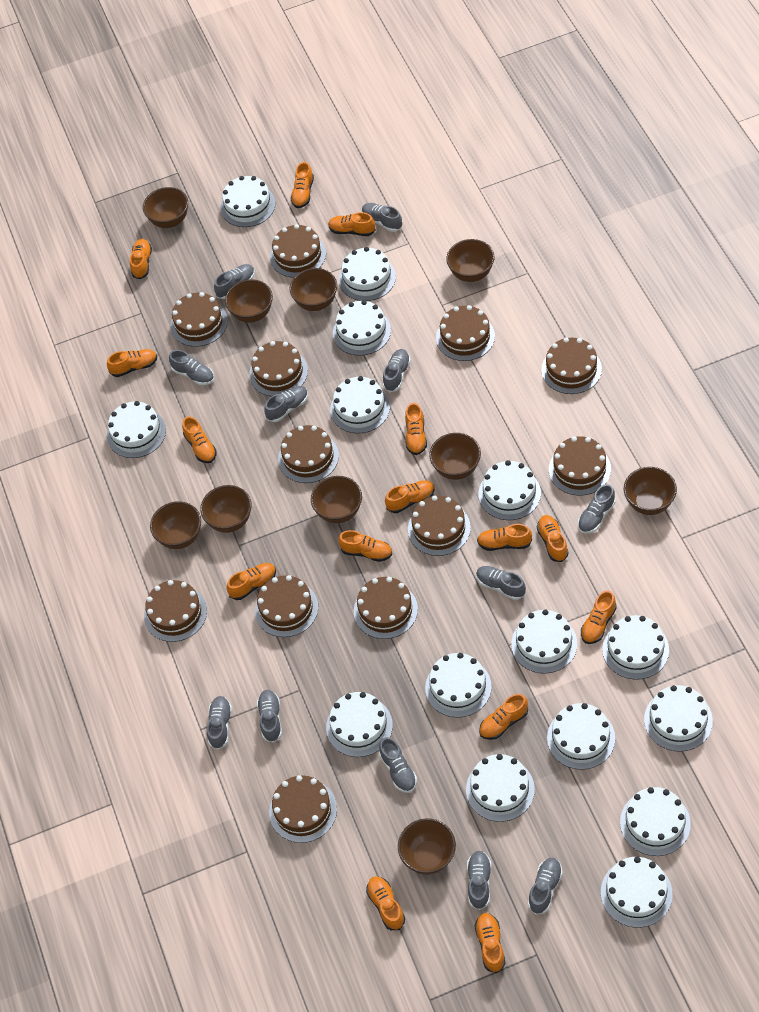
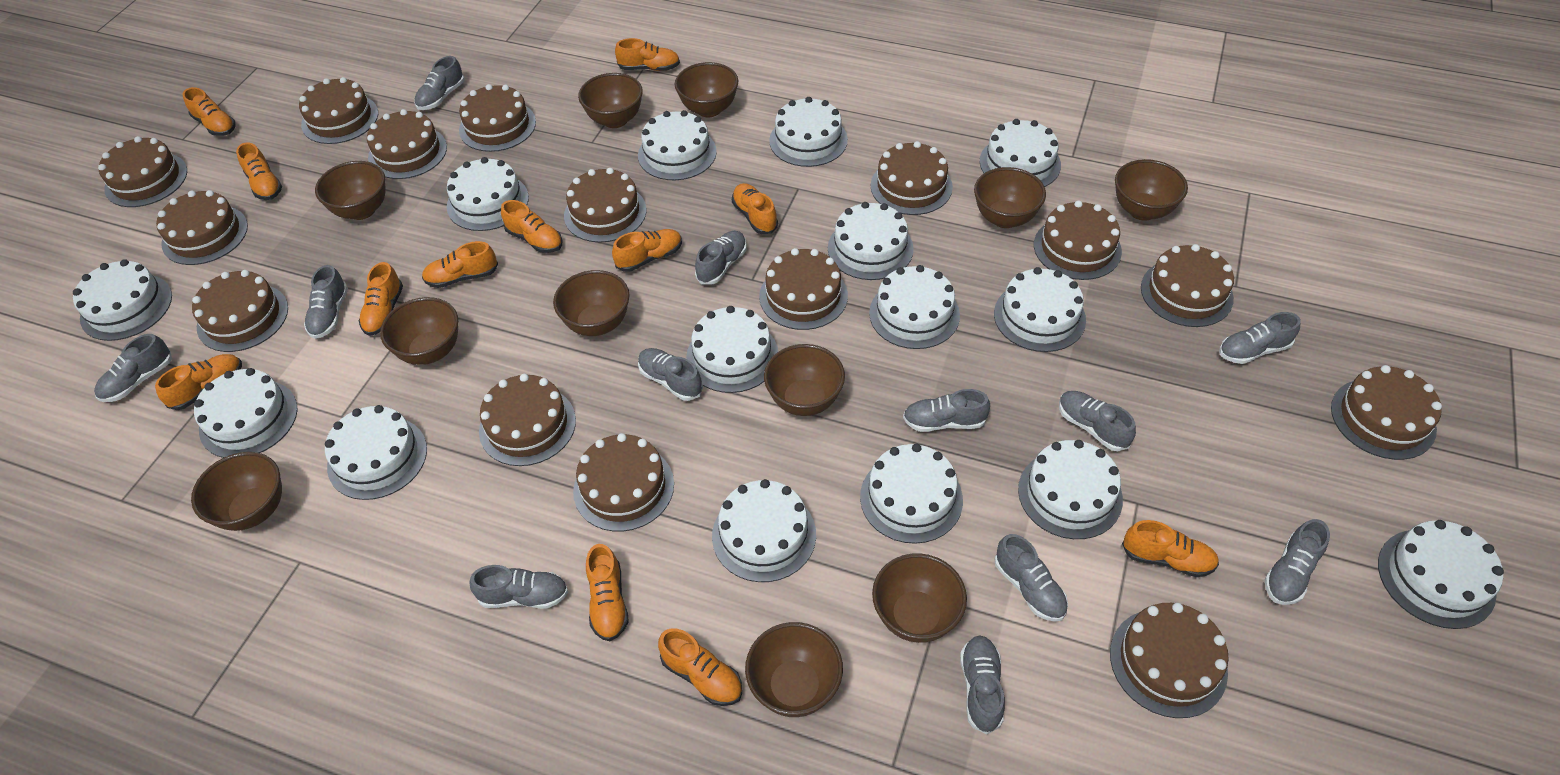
brown bowl: [143,187,188,228] [150,501,201,549] [200,485,252,533] [225,279,273,323] [290,268,337,311] [311,476,362,524] [398,818,456,875] [429,433,481,480] [446,239,494,282] [624,467,677,515] = 10 -> [191,452,282,531] [315,161,386,220] [380,297,458,365] [553,270,630,336] [578,73,643,128] [674,62,738,117] [745,622,843,717] [764,344,845,416] [872,553,967,643] [974,167,1046,228] [1115,159,1188,221] = 11
brown cake: [144,580,207,642] [170,292,228,347] [249,341,308,396] [255,575,318,637] [269,775,337,843] [270,224,326,278] [278,425,339,483] [354,577,418,639] [408,495,471,556] [436,305,495,361] [541,338,602,394] [549,436,611,496] = 12 -> [98,136,187,207] [156,190,248,265] [192,270,288,352] [299,77,378,144] [367,109,447,179] [459,84,536,152] [479,374,576,466] [564,168,646,242] [573,433,674,532] [759,248,848,330] [871,141,953,215] [1034,201,1122,280] [1110,603,1229,718] [1141,244,1234,327] [1331,365,1442,460] = 15
orange shoe: [107,349,157,377] [130,239,152,279] [182,417,217,463] [227,563,276,600] [290,162,314,208] [328,212,376,236] [338,530,392,562] [366,876,405,930] [385,481,435,513] [405,403,427,455] [474,913,505,973] [477,524,532,551] [479,694,528,740] [537,515,568,562] [581,590,617,644] = 15 -> [155,354,242,410] [183,87,236,136] [236,143,282,200] [359,262,403,336] [422,241,498,288] [501,200,562,253] [586,544,629,641] [612,229,682,272] [615,38,680,71] [658,628,742,706] [732,183,778,234] [1122,520,1219,577] = 12

